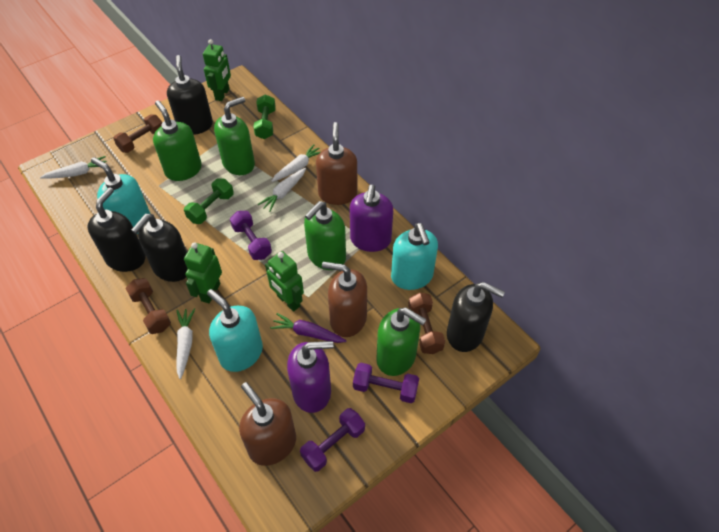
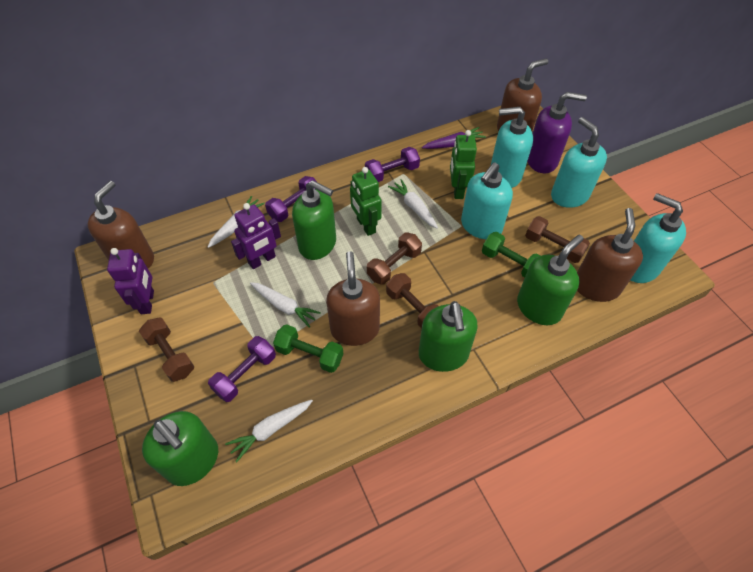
black soap dispenser: [87,187,146,272] [131,214,188,282] [167,55,213,135] [447,282,505,352] = 4 -> none = 0
brown dumbbell: [113,114,162,153] [126,278,171,334] [408,293,445,354] = 3 -> [139,317,194,382] [367,232,422,285] [386,273,438,329] [525,216,590,263] = 4
brown soap dispenser: [239,382,296,466] [316,122,357,205] [322,262,367,337] = 3 -> [88,181,154,268] [326,251,380,346] [497,59,548,132] [577,208,643,302] = 4
green robot: [184,242,222,303] [203,39,231,101] [265,251,304,312] = 3 -> [350,167,382,236] [450,130,477,199] = 2
purple robot: none = 0 -> [107,248,154,314] [231,203,281,269] = 2
purple soap dispenser: [287,341,333,413] [350,185,393,252] = 2 -> [527,92,587,173] = 1
turquoise soap dispenser: [91,157,151,235] [207,289,263,372] [391,223,438,290] = 3 -> [461,162,513,239] [491,107,533,188] [551,117,607,208] [631,193,686,283] = 4

